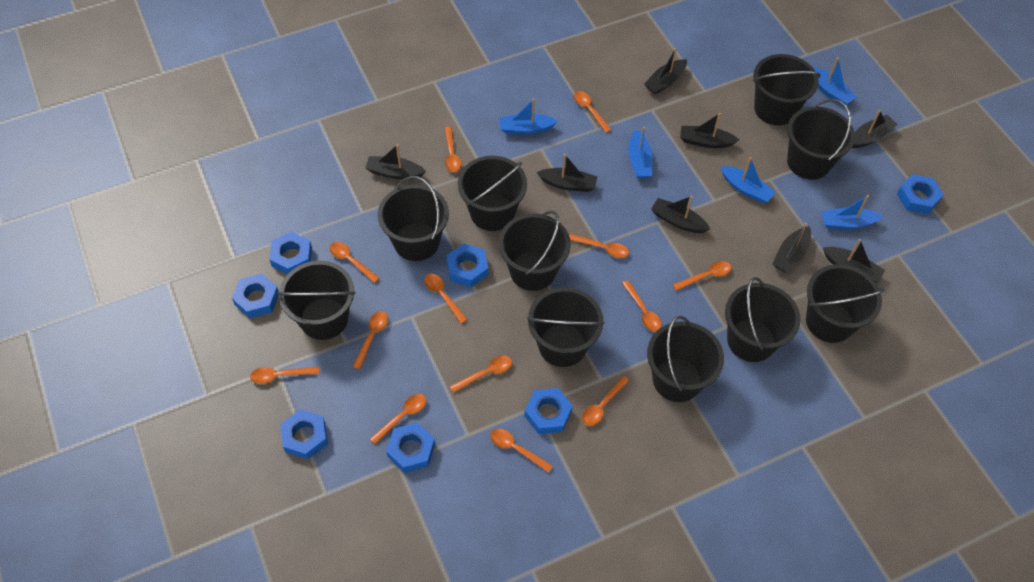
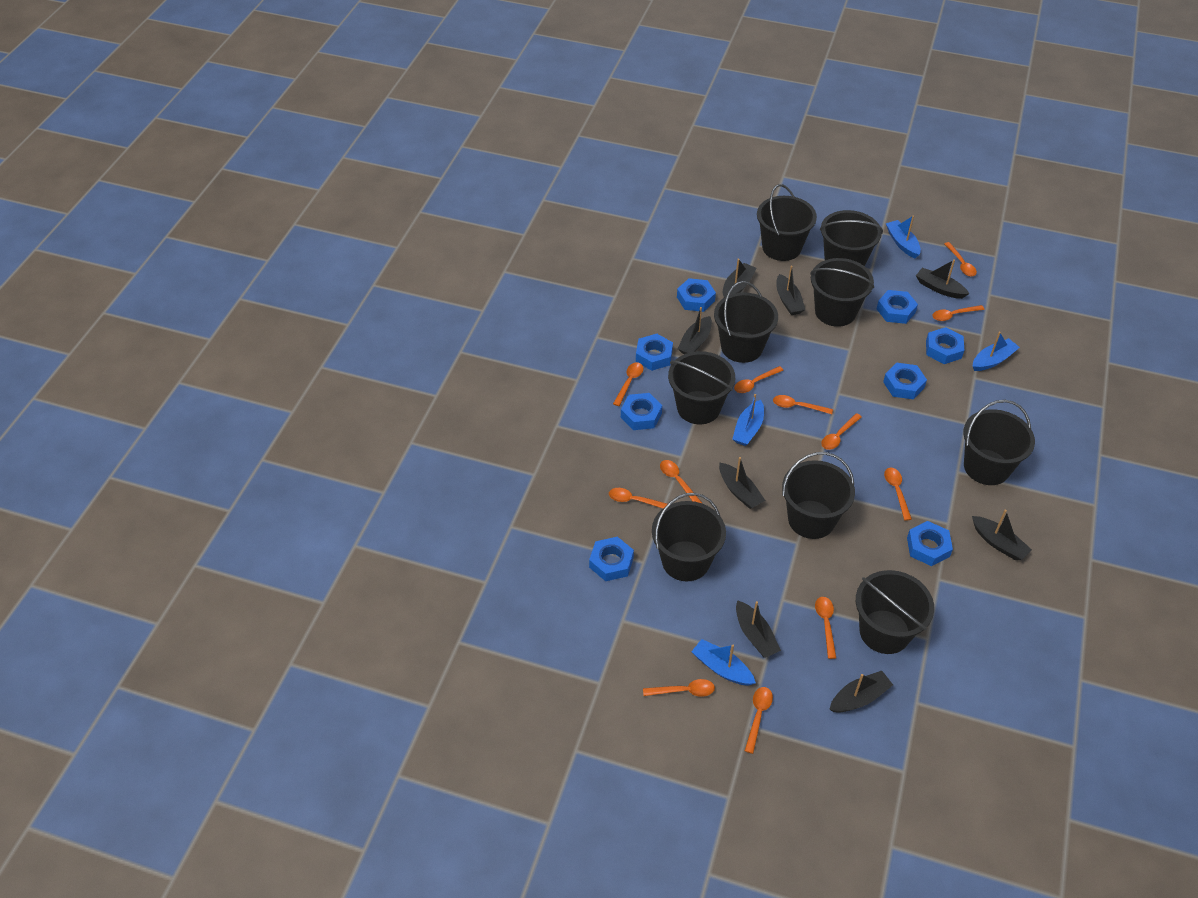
black bucket: [277,261,356,340] [378,176,449,261] [458,156,527,231] [499,210,571,291] [527,287,605,367] [647,316,724,402] [725,277,801,362] [753,54,821,125] [787,99,855,180] [806,264,885,343] = 10 -> [652,493,726,581] [668,351,735,424] [714,281,778,363] [757,184,817,261] [782,452,855,539] [810,258,874,327] [820,210,883,266] [856,570,934,654] [963,400,1035,485] = 9
blue boat: [499,98,558,134] [628,127,652,178] [720,157,776,203] [813,57,857,106] [821,195,883,229] = 5 -> [691,639,756,686] [732,394,764,446] [886,215,921,258] [973,332,1020,371] = 4
blue nut: [232,273,279,318] [269,232,312,274] [280,409,328,459] [386,423,435,473] [446,243,488,287] [524,388,573,434] [897,174,944,214] = 7 -> [589,537,634,581] [621,393,662,430] [636,334,673,371] [677,278,716,312] [877,290,918,324] [883,362,927,400] [907,521,953,566] [926,327,964,364] = 8
orange spoon: [250,367,320,384] [329,242,380,283] [353,311,388,369] [370,394,426,444] [424,274,468,324] [445,127,461,172] [450,356,512,393] [490,429,553,473] [569,234,629,258] [573,91,611,133] [582,376,629,426] [622,280,661,331] [673,261,731,291] = 13 -> [609,488,667,508] [613,362,643,406] [643,679,715,697] [660,460,702,503] [734,366,783,393] [745,687,773,754] [773,395,833,414] [815,597,836,659] [821,413,862,450] [884,468,912,521] [932,305,984,321] [945,242,977,276] = 12

